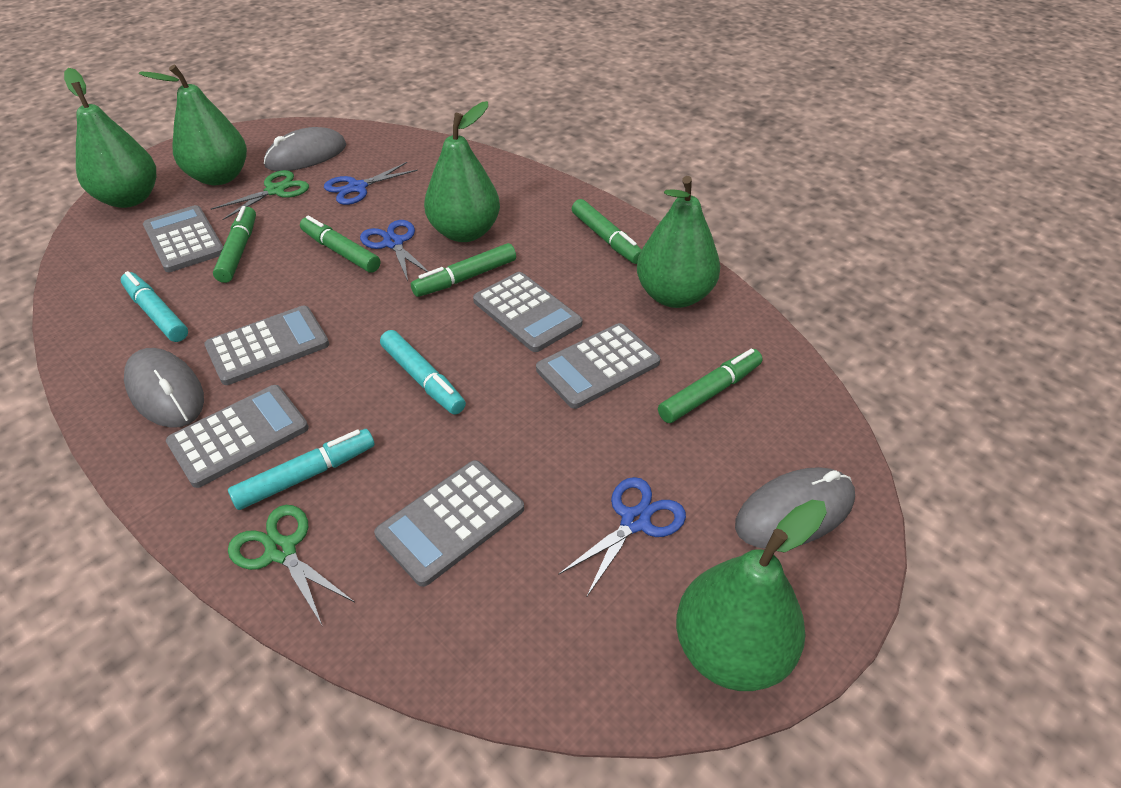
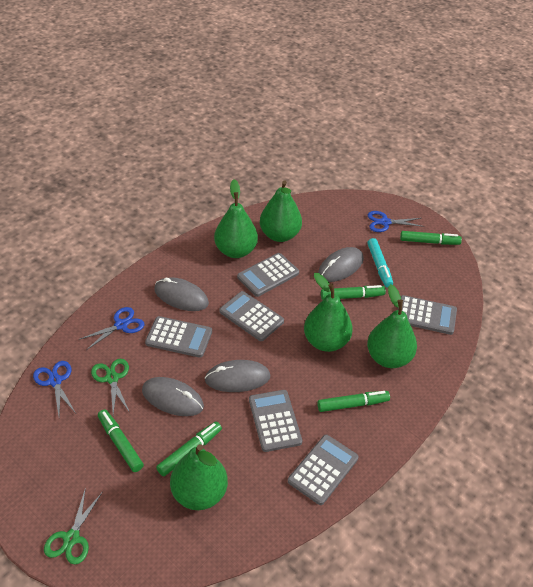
grey mouse: [124,348,204,428] [264,127,346,171] [735,467,855,548] = 3 -> [142,377,204,416] [154,277,209,311] [204,360,270,392] [318,247,364,282] = 4
turquoise marker: [121,271,188,342] [228,429,375,510] [380,330,466,414] = 3 -> [367,238,393,288] = 1

